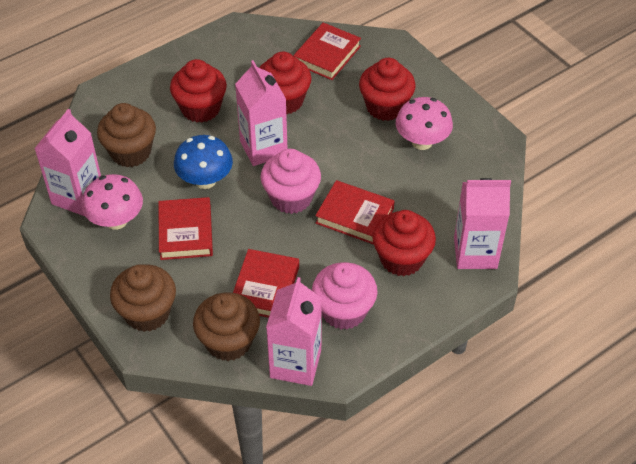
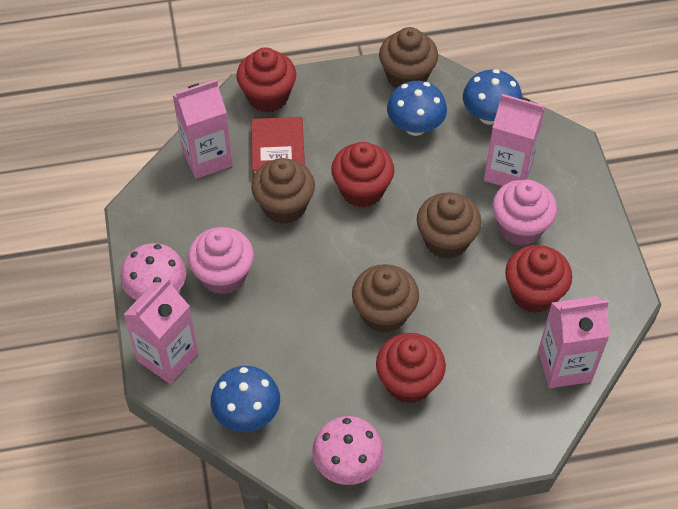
blue mushroom: [174,135,233,189] = 1 -> [211,366,280,432] [387,81,447,136] [463,69,522,125] = 3
brown cupcake: [97,103,156,167] [110,264,176,332] [193,292,260,361] = 3 -> [251,158,315,224] [352,264,419,333] [379,27,438,89] [417,192,482,259] = 4
red book: [158,197,213,260] [233,249,299,318] [293,22,361,80] [315,180,394,245] = 4 -> [251,117,305,177] = 1

